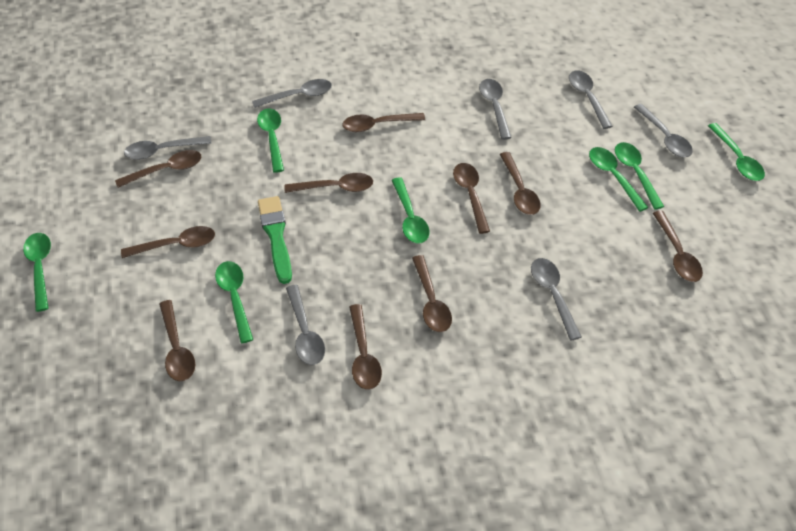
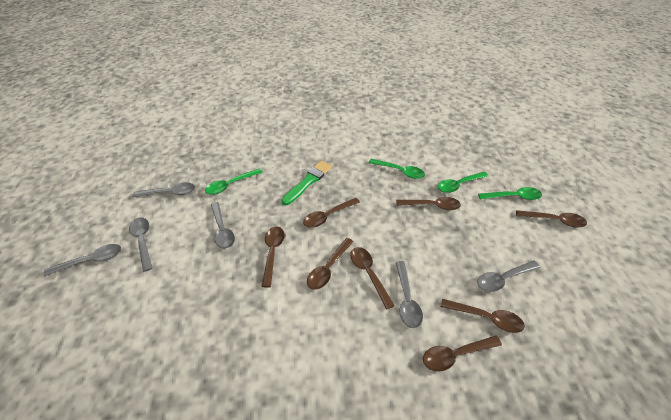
brown spoon: [115,150,201,188] [121,226,215,258] [159,300,195,381] [284,173,373,193] [342,113,425,132] [349,304,382,390] [412,255,452,332] [453,163,490,234] [500,152,541,215] [653,211,703,282] = 10 -> [261,226,284,288] [303,198,360,228] [307,238,354,290] [350,247,395,309] [396,197,461,210] [423,335,502,371] [441,299,525,333] [516,210,587,227] = 8
green spoon: [23,233,51,312] [215,261,253,343] [257,109,284,173] [391,177,430,243] [589,147,649,212] [615,142,664,210] [708,123,765,181] = 7 -> [205,168,263,195] [369,159,425,179] [438,172,488,193] [478,187,542,200] = 4
grey spoon: [124,136,212,160] [252,79,332,108] [286,285,325,365] [479,79,512,140] [531,258,582,341] [569,70,613,129] [634,104,693,157] = 7 -> [44,244,121,277] [129,217,153,272] [132,182,195,198] [211,202,235,249] [396,261,423,328] [477,261,540,292] = 6

